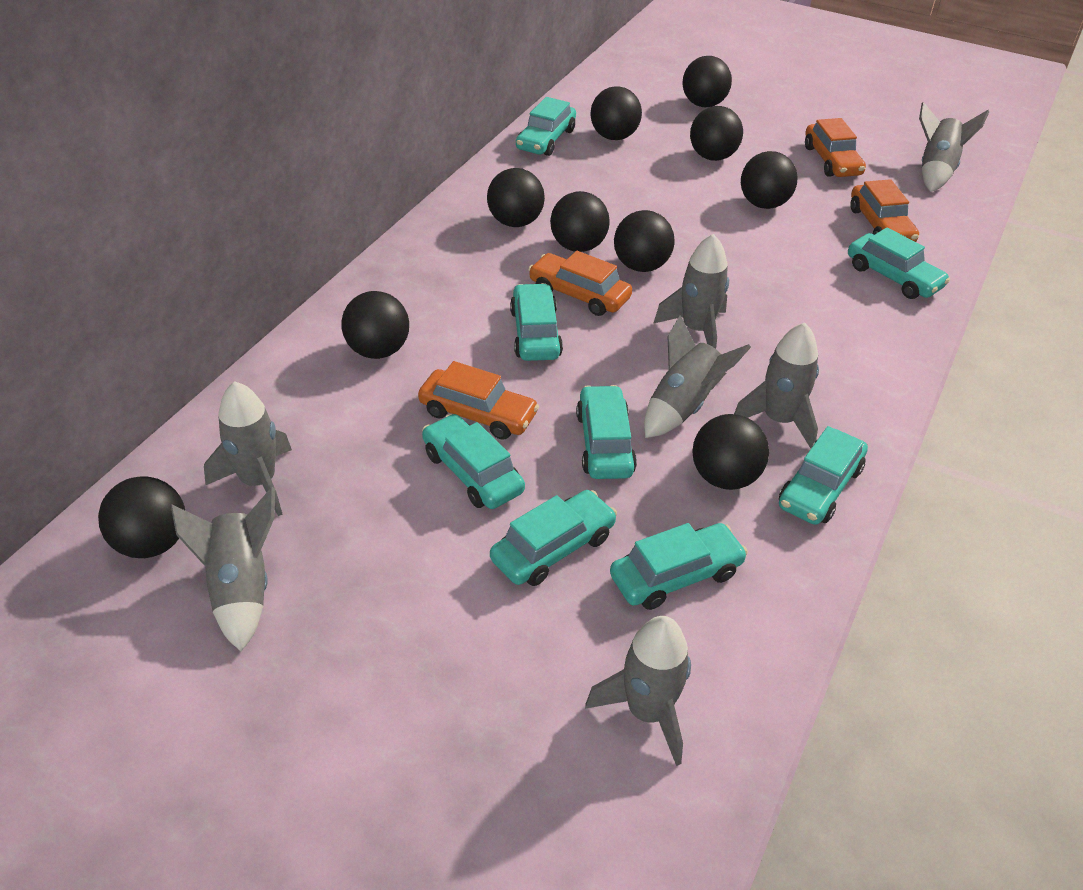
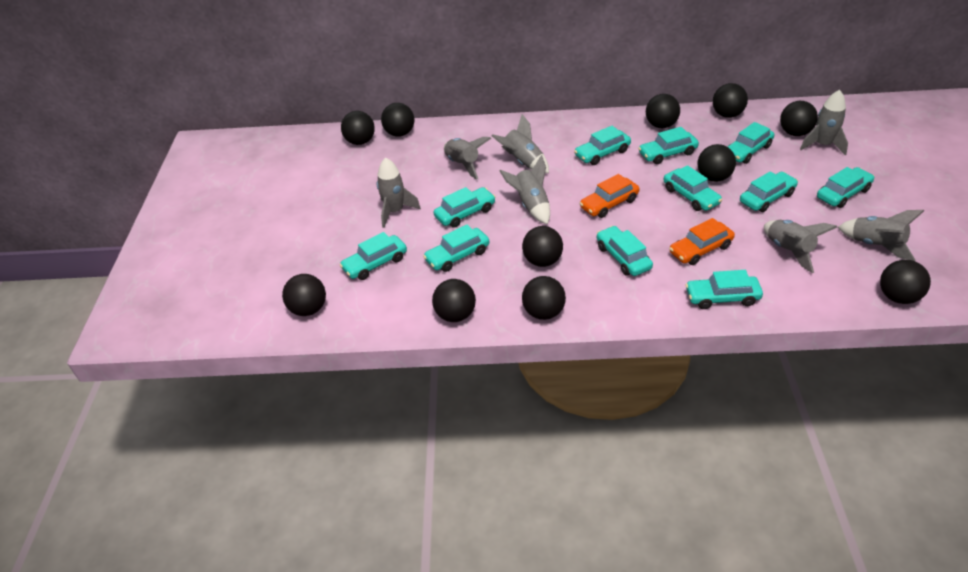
black ball: [98,476,185,558] [341,291,409,359] [487,168,545,227] [550,191,610,252] [590,86,642,140] [614,210,675,272] [682,56,732,107] [690,106,743,161] [693,414,769,490] [741,151,798,209] = 10 -> [282,274,326,316] [341,111,375,145] [381,103,414,137] [432,279,476,322] [522,226,563,267] [522,276,566,320] [646,94,680,128] [697,144,736,182] [713,83,748,118] [780,101,818,136] [880,260,931,304] = 11
orange car: [418,361,539,440] [528,251,632,316] [805,118,866,177] [850,179,919,242] = 4 -> [580,174,639,218] [669,218,735,265] = 2
turquoise car: [422,414,525,509] [490,490,617,586] [510,283,563,361] [516,97,576,156] [576,385,637,479] [610,523,748,610] [779,426,868,525] [848,227,950,299] = 8 -> [340,232,407,280] [423,225,489,272] [434,187,496,228] [574,126,631,165] [597,226,653,276] [638,127,699,164] [663,165,722,211] [685,270,763,309] [727,122,774,164] [740,171,798,212] [817,167,874,208] = 11

